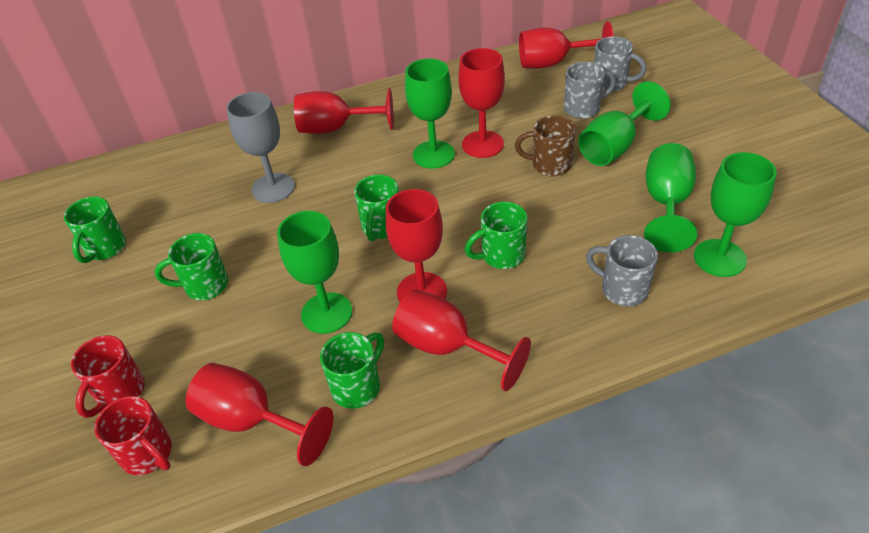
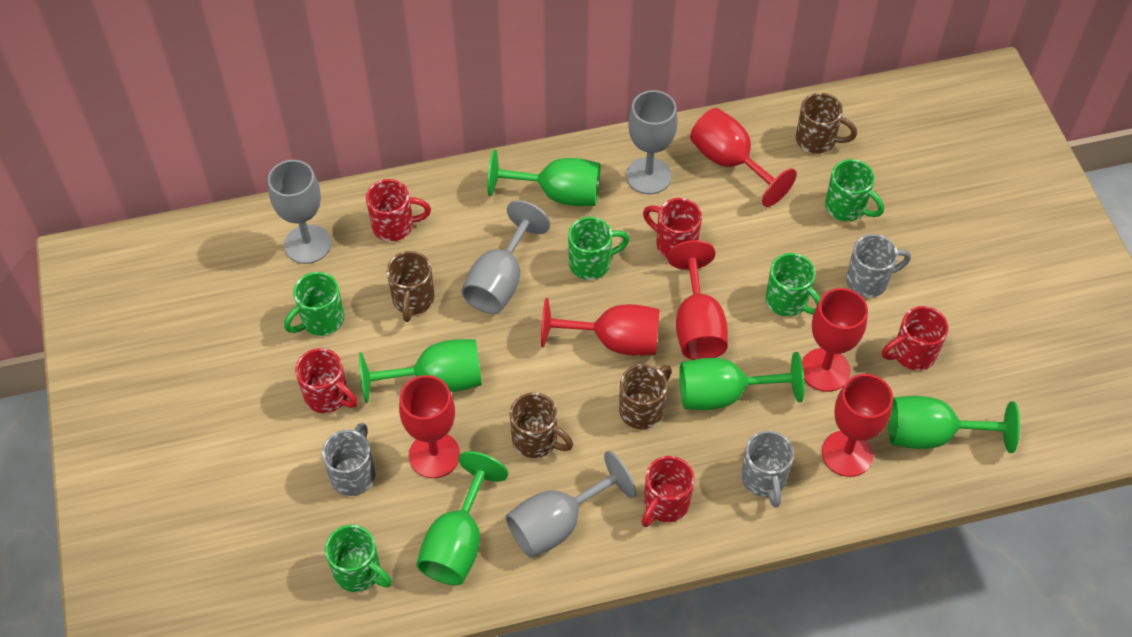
brown mug: [515,115,576,176] = 1 -> [387,251,435,322] [510,392,573,458] [619,364,672,429] [796,93,857,154] = 4
grey goblet: [226,92,295,203] = 1 -> [268,160,331,264] [461,200,550,314] [506,451,636,558] [626,90,678,194] = 4
red mug: [71,335,145,418] [94,396,172,475] = 2 -> [295,348,358,413] [366,179,431,242] [641,456,695,527] [643,198,702,258] [882,306,949,371] = 5

